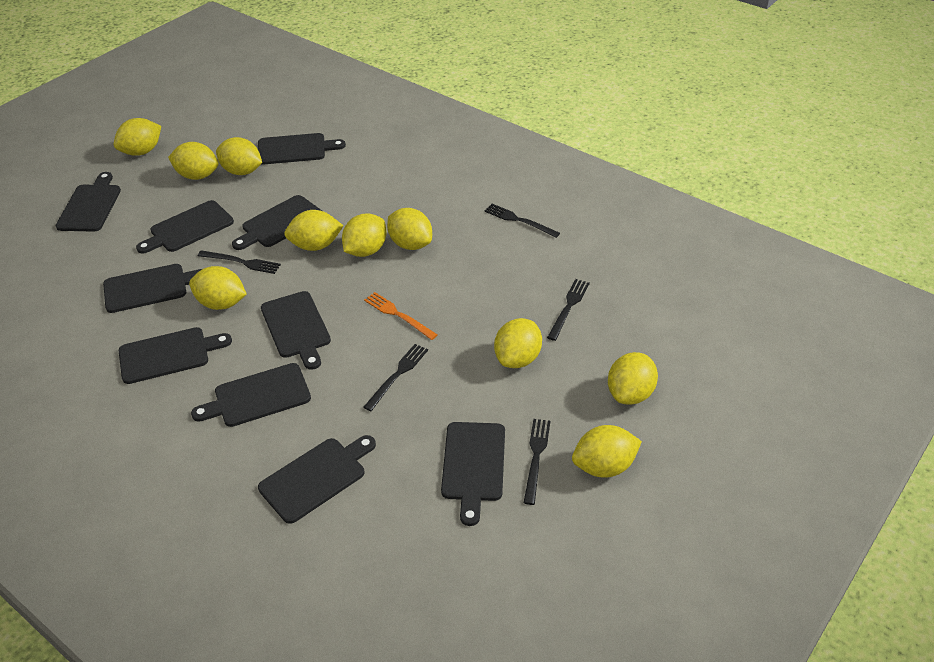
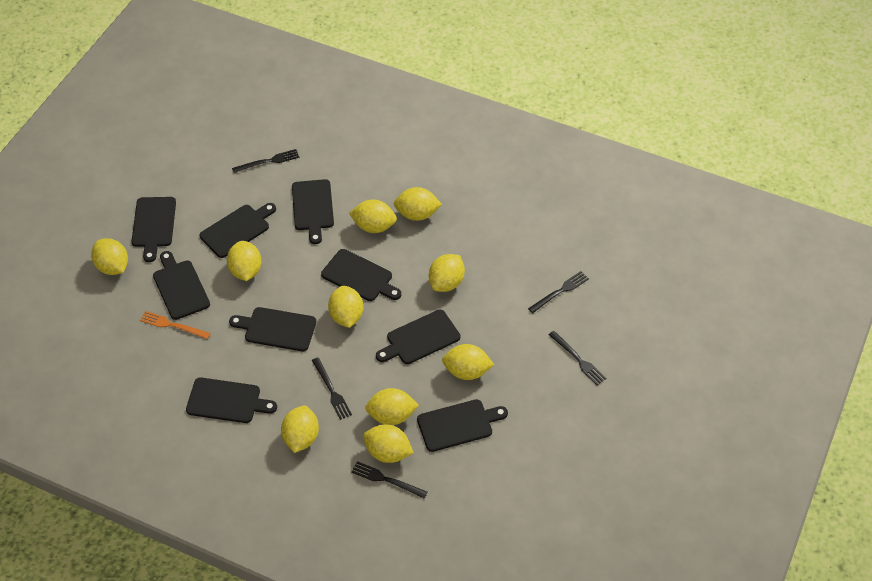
black cutting board: [56,172,121,232] [103,264,202,313] [119,327,232,384] [136,200,234,253] [191,363,311,427] [232,195,322,250] [258,133,346,165] [258,435,376,524] [261,291,331,370] [441,422,505,526] = 10 -> [132,197,176,262] [153,251,210,320] [186,378,277,423] [200,203,276,258] [229,307,316,351] [292,179,334,244] [321,249,401,301] [376,310,460,364] [417,399,508,452] = 9

